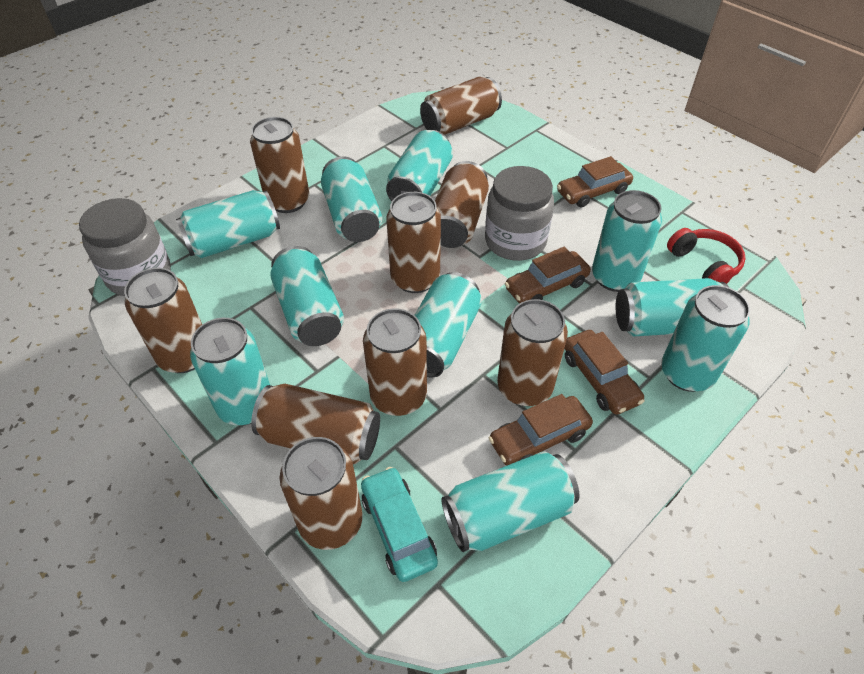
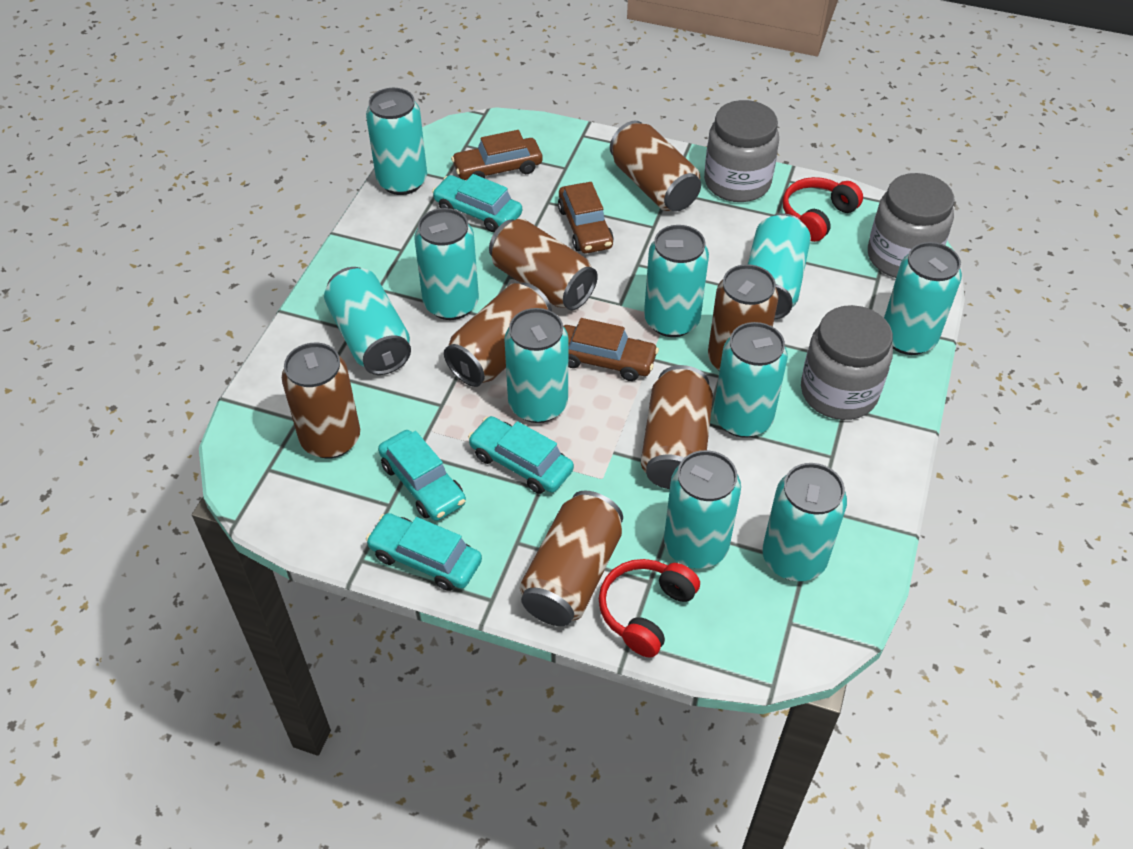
brown can: [124,268,202,373] [250,117,309,213] [251,384,380,464] [280,437,363,550] [363,308,427,416] [386,192,441,293] [420,77,502,135] [435,161,489,248] [497,299,568,406] = 9 -> [282,343,360,459] [444,283,552,387] [489,218,598,310] [520,490,623,626] [610,121,701,211] [641,365,713,489] [708,264,779,371] = 7
brown car: [489,394,593,466] [505,246,591,304] [557,156,633,208] [564,330,645,415] = 4 -> [451,130,542,180] [558,182,614,253] [564,318,659,381] = 3
grey jar: [79,198,171,296] [485,166,554,261] = 2 -> [704,100,779,202] [801,305,893,420] [868,173,955,278] = 3
red headphones: [667,228,746,284] = 1 -> [599,559,700,658] [783,177,863,242] = 2
turquoise car: [361,467,438,582] = 1 -> [366,513,482,591] [378,430,466,521] [432,174,522,232] [468,416,574,494] = 4

